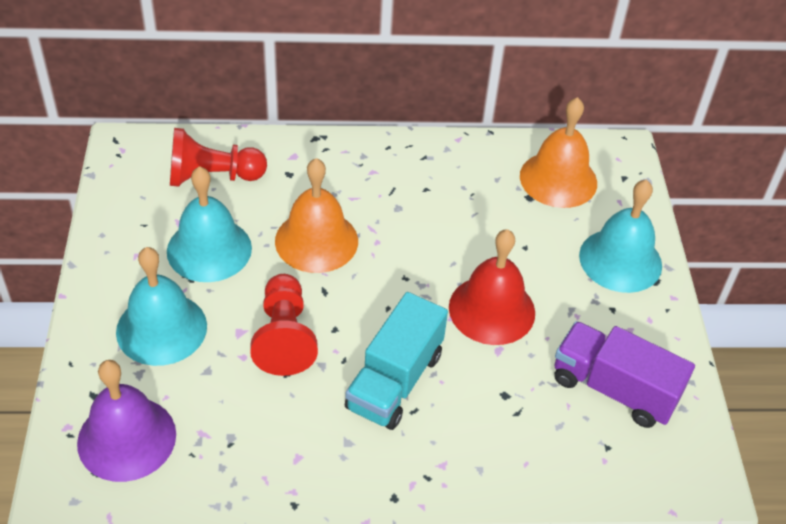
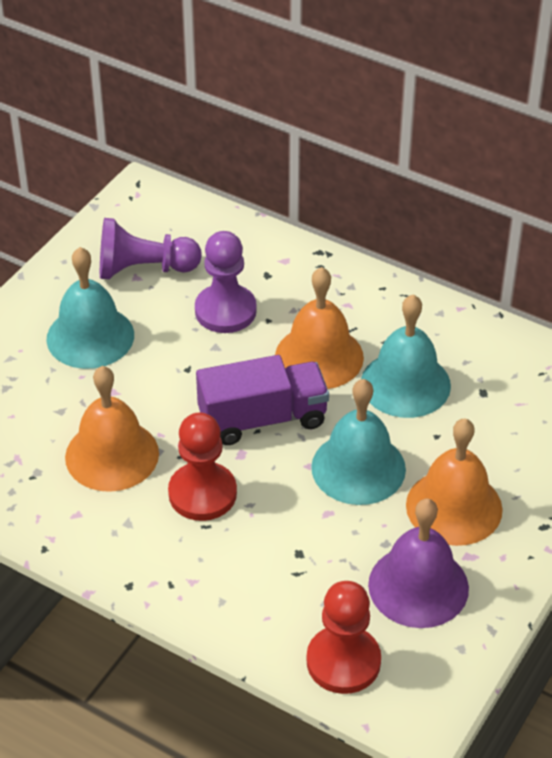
orange bell: [275,158,358,273] [520,97,597,208] = 2 -> [65,366,159,492] [275,267,364,389] [406,418,503,546] = 3
purple pawn: none = 0 -> [100,218,202,279] [195,231,257,333] = 2
red bell: [449,229,535,345] = 1 -> none = 0
turquoise truck: [345,292,448,430] = 1 -> none = 0

